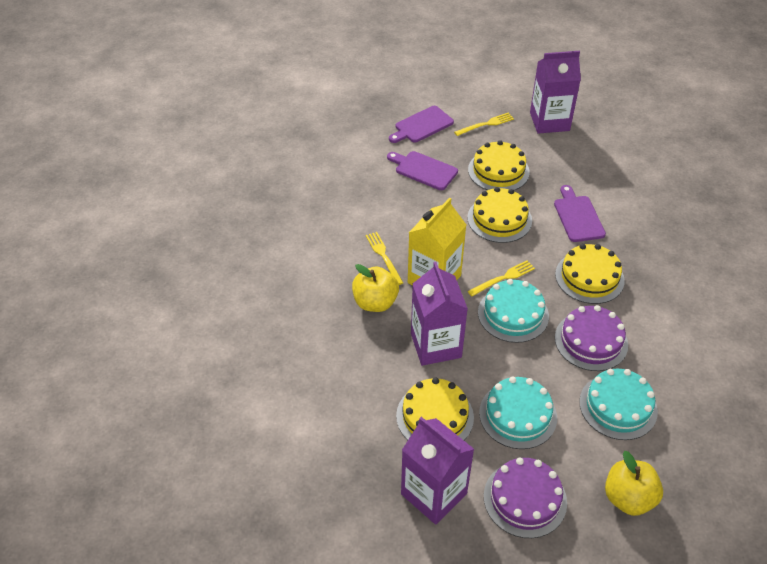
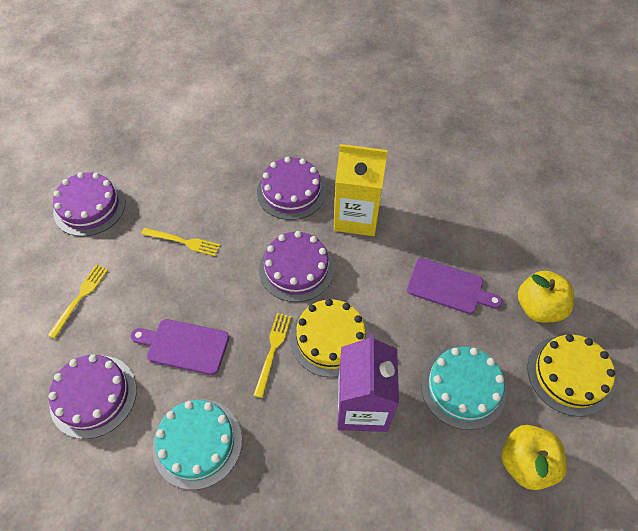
purple cake: [484,457,567,538] [555,305,628,371] = 2 -> [48,354,137,439] [53,172,125,237] [257,157,326,220] [259,231,334,302] = 4
purple carton: [401,417,474,525] [411,262,468,366] [530,51,581,134] = 3 -> [337,334,399,432] = 1
purple cutting board: [387,151,458,190] [389,106,454,143] [554,185,606,242] = 3 -> [131,319,229,375] [407,258,502,314] = 2
turquoise cake: [478,279,549,343] [479,376,557,449] [579,369,658,440] = 3 -> [153,399,242,490] [421,347,506,430] = 2
yellow cake: [396,378,474,440] [467,187,532,243] [468,140,530,190] [555,244,625,304] = 4 -> [290,299,370,377] [527,334,615,417] = 2

